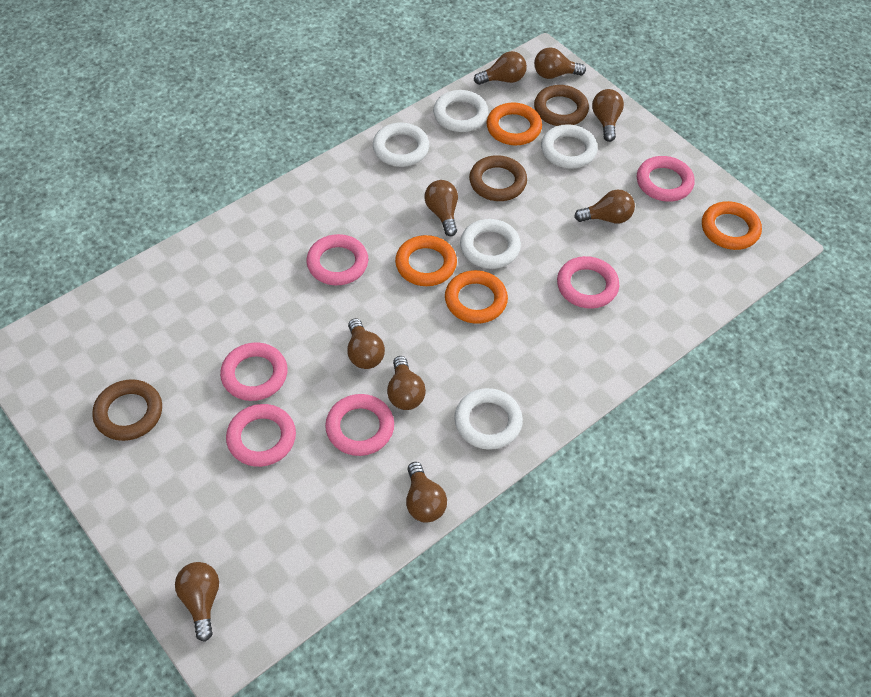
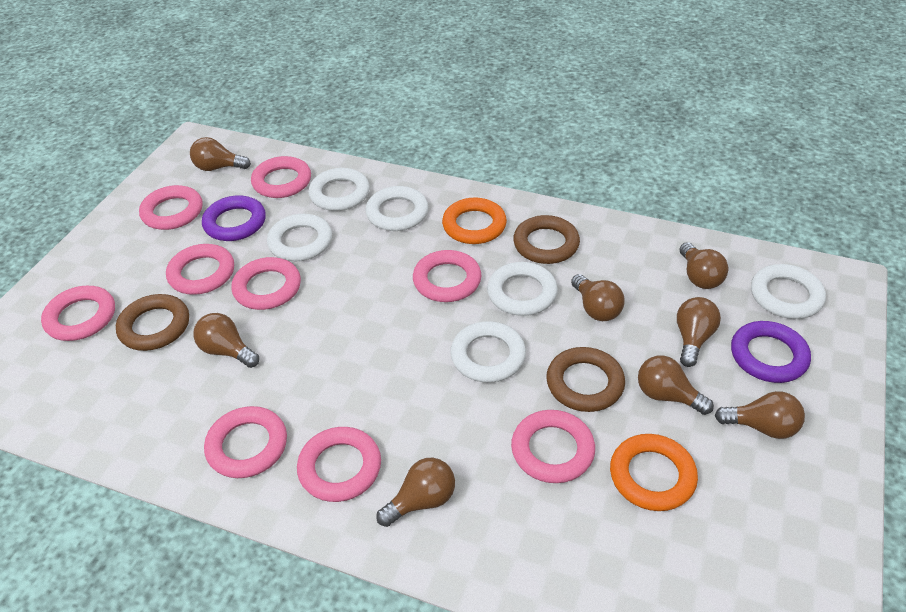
brown light bulb: [175,562,219,642] [347,318,385,369] [387,356,426,410] [406,462,447,522] [424,180,458,236] [474,51,527,85] [534,47,586,79] [574,190,635,224] [592,89,624,142] = 9 -> [190,137,251,171] [193,313,259,368] [376,458,455,527] [571,274,625,321] [638,355,714,415] [677,297,721,367] [679,242,728,289] [715,391,805,439] = 8
orange ring: [395,235,457,286] [445,270,508,324] [487,103,542,145] [702,201,762,250] = 4 -> [442,198,507,244] [610,434,698,511] = 2
pink ring: [220,342,288,401] [226,404,296,467] [307,234,368,285] [325,394,394,456] [557,256,619,309] [637,156,695,202] = 6 -> [41,286,115,341] [139,185,203,230] [166,244,234,295] [204,406,287,478] [232,257,301,310] [251,156,311,198] [297,427,381,502] [413,250,481,302] [511,410,595,483] = 9
purple ring: none = 0 -> [202,195,266,241] [731,321,811,383] = 2
white ring: [373,123,429,167] [433,90,489,132] [454,388,523,450] [460,219,521,269] [541,124,598,169] = 5 -> [267,214,332,261] [308,168,370,211] [365,186,429,231] [450,321,526,383] [487,262,558,316] [751,264,826,319] = 6

